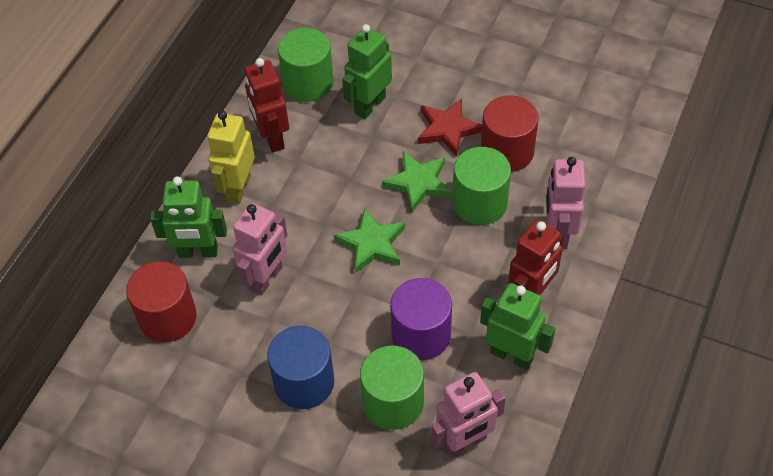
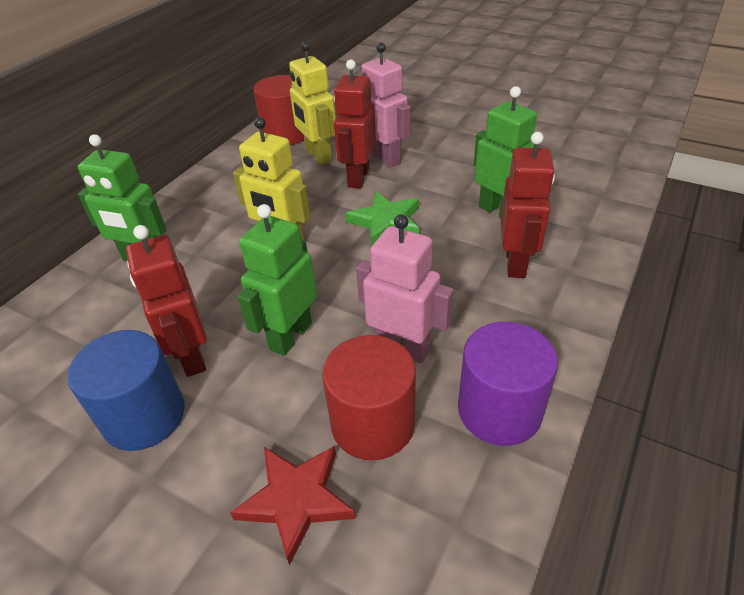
green cylinder: [278,28,334,102] [360,345,424,430] [453,147,511,225] = 3 -> none = 0
green star: [334,208,405,273] [382,152,451,212] = 2 -> [345,191,419,247] = 1
pink robot: [232,203,287,295] [431,372,506,458] [546,157,585,250] = 3 -> [356,214,454,363] [361,43,411,167] = 2
red robot: [245,58,289,153] [508,220,564,295] = 2 -> [126,225,207,377] [334,59,376,188] [501,132,555,278] = 3
yellow robot: [207,111,255,204] = 1 -> [233,117,310,241] [289,41,336,165] = 2

